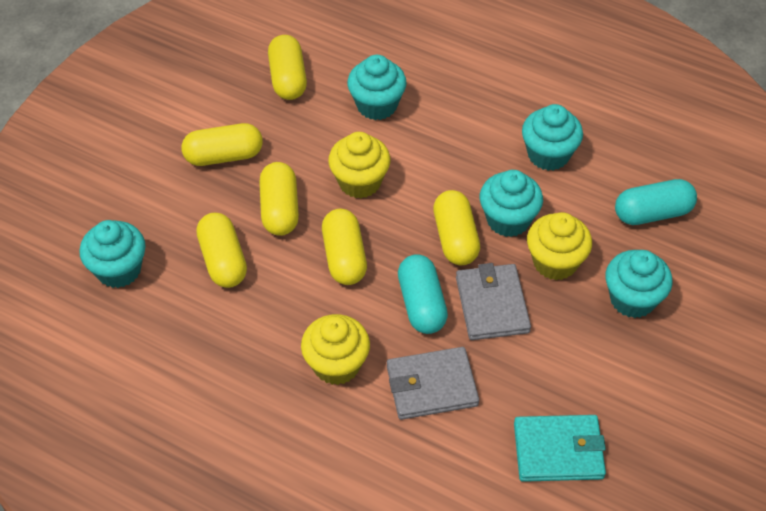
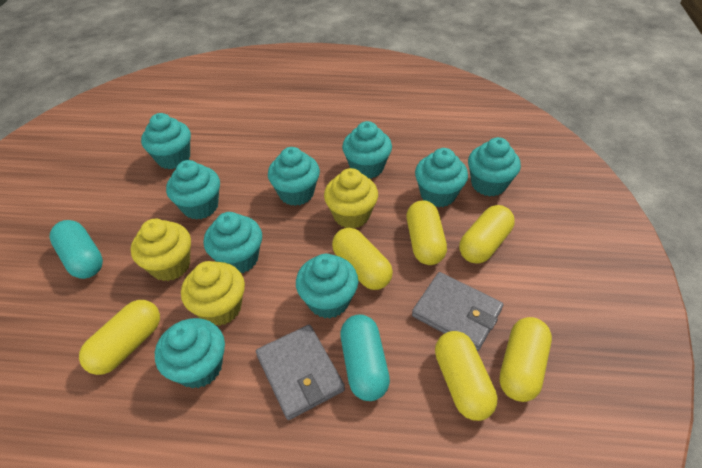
turquoise cupcake: [79,220,146,288] [347,55,407,120] [480,170,543,237] [522,104,583,171] [606,250,672,318] = 5 -> [141,113,191,169] [155,318,225,388] [166,160,220,220] [204,212,262,273] [268,147,320,206] [296,254,358,318] [342,121,392,179] [415,148,468,207] [468,137,521,196] = 9
turquoise wallet: [514,415,606,482] = 1 -> none = 0

